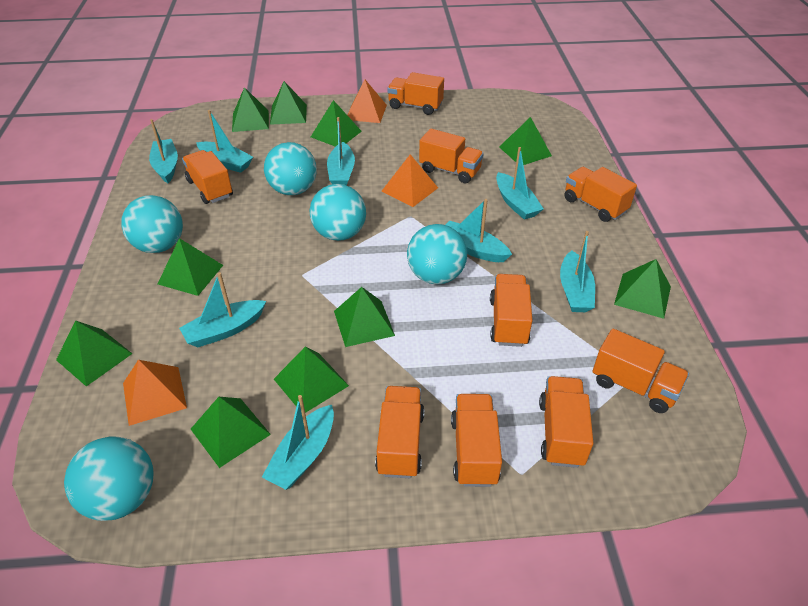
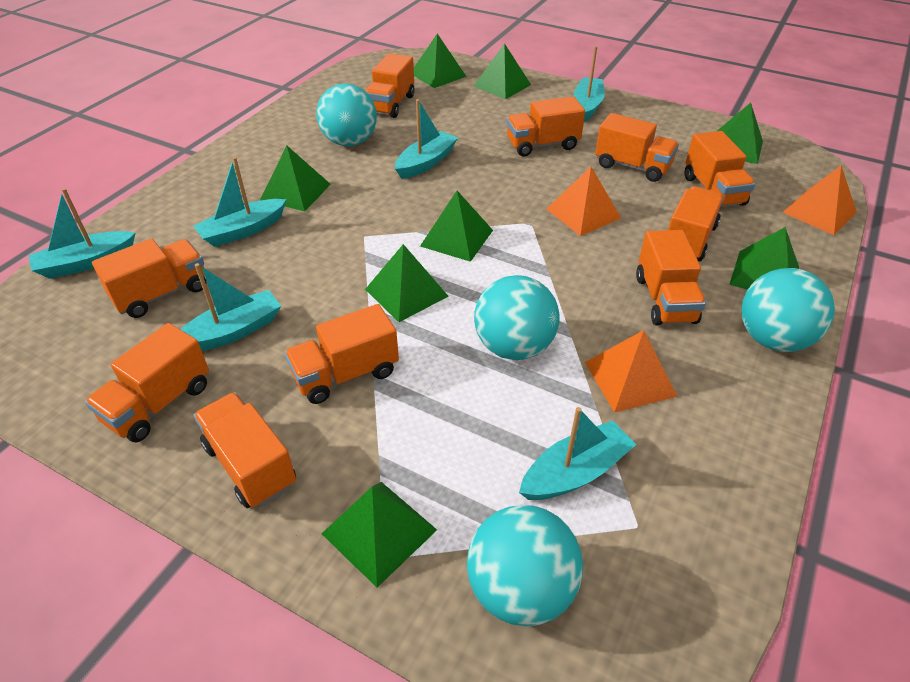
green pyramid: [56,320,132,386] [158,238,223,296] [191,397,271,468] [232,87,269,132] [270,81,307,125] [274,347,349,413] [311,100,362,147] [334,287,395,347] [499,117,552,165] [614,259,671,319] = 10 -> [260,146,331,212] [322,482,437,587] [365,244,449,322] [414,33,466,88] [420,191,493,262] [473,43,531,99] [717,103,763,164] [729,227,799,290] = 8
orange truck: [182,150,233,204] [375,386,425,478] [387,72,444,115] [419,128,484,183] [451,394,502,487] [490,274,532,347] [539,376,594,468] [565,167,637,222] [592,329,689,413] = 9 -> [85,323,209,442] [92,238,206,318] [193,392,296,508] [284,304,399,404] [365,53,414,118] [506,96,585,156] [595,113,679,182] [636,230,706,326] [668,186,724,261] [685,131,755,207] = 10
turquoise ball: [64,437,153,521] [121,195,183,253] [264,142,317,195] [310,184,366,241] [407,224,467,284] = 5 -> [316,83,377,146] [467,505,583,626] [474,275,560,360] [741,268,835,352] = 4
turquoise boat: [149,119,178,183] [179,272,266,347] [196,110,253,173] [262,395,334,490] [327,117,355,186] [445,199,512,262] [496,147,544,220] [560,231,595,312] = 8 -> [29,188,135,279] [180,263,281,351] [193,157,286,247] [395,99,458,179] [519,407,637,500] [574,46,605,122] = 6

